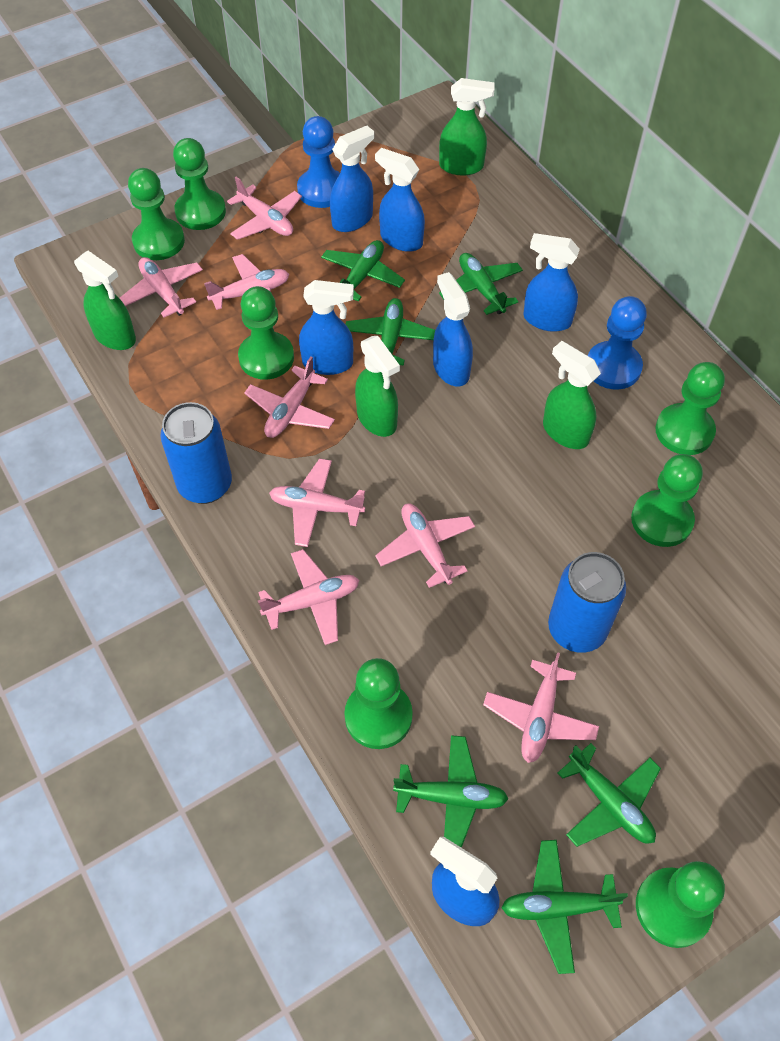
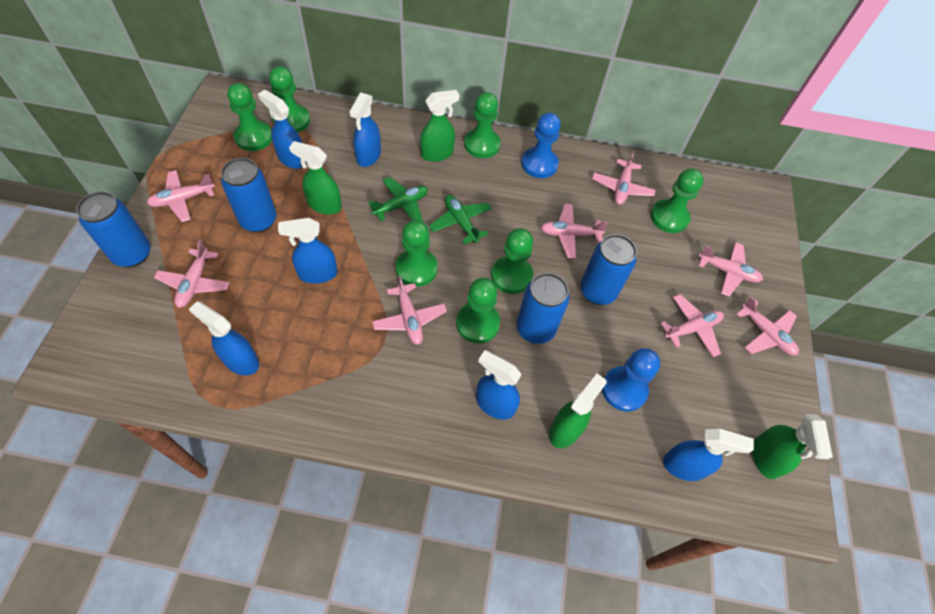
blue can: [160,402,232,504] [548,552,626,653] = 2 -> [76,192,151,267] [221,158,277,233] [516,273,569,344] [580,234,637,305] = 4
green plane: [321,240,405,301] [345,298,435,365] [393,735,509,848] [439,253,523,315] [501,840,628,974] [558,743,661,847] = 6 -> [368,177,428,222] [429,195,492,244] = 2

